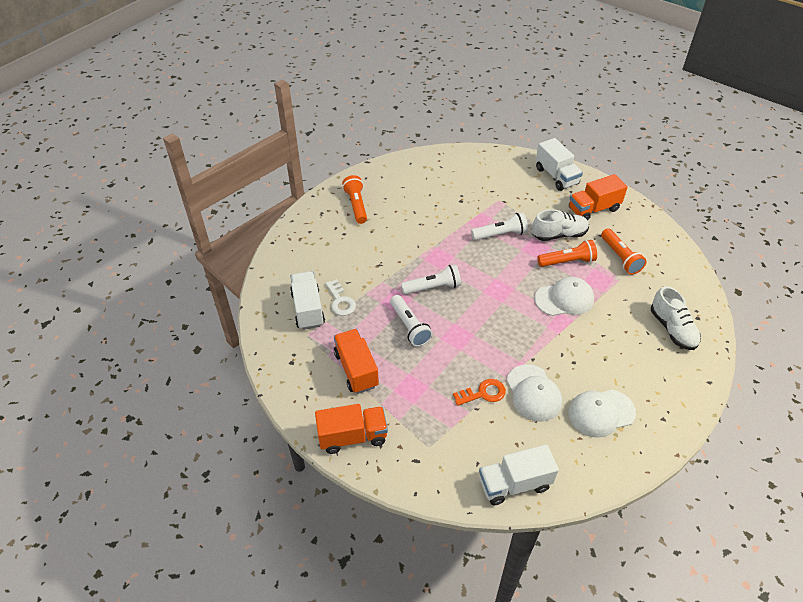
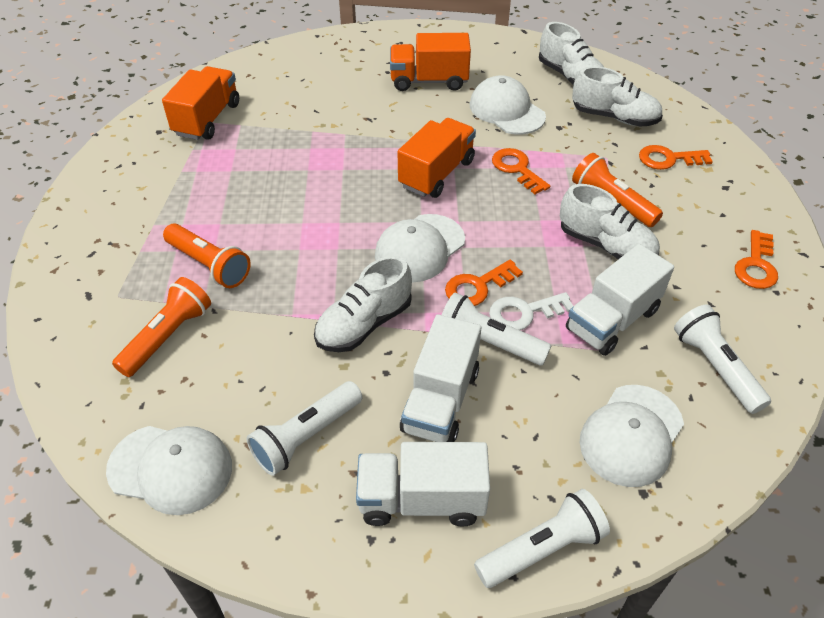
orange key: [453,379,506,406] = 1 -> [445,260,523,306] [492,148,550,194] [639,145,713,170] [735,230,778,289] = 4
white cap: [506,364,562,422] [534,277,594,316] [568,390,636,438] = 3 -> [106,426,232,515] [375,214,465,282] [470,75,546,134] [580,385,684,487] = 4
white flashlight: [390,295,433,347] [401,264,461,295] [471,212,528,241] = 3 -> [246,381,363,476] [442,292,551,365] [474,489,610,588] [674,304,771,414] = 4
white shoe: [532,209,589,241] [651,286,701,350] = 2 -> [314,256,412,352] [539,22,604,85] [560,184,660,259] [572,66,663,127] = 4

